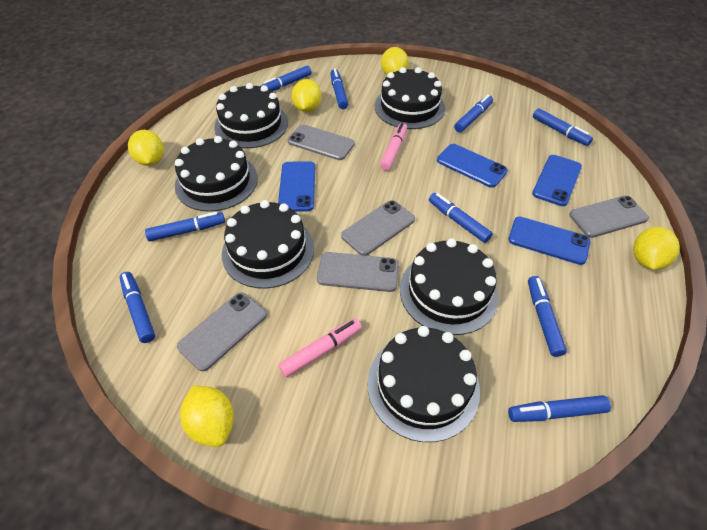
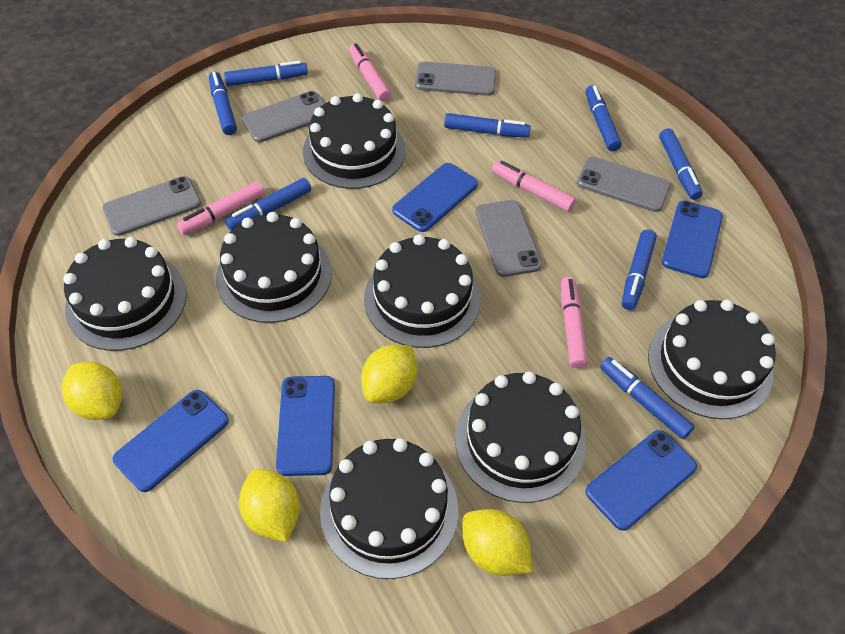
black cake: [175,136,258,212] [214,83,288,149] [222,200,314,289] [368,326,480,442] [375,67,445,129] [400,238,499,335] = 6 -> [63,237,187,351] [216,212,332,323] [303,93,405,189] [320,438,458,579] [364,234,481,348] [455,371,586,503] [648,300,776,419] = 7
blue marker: [119,272,155,343] [145,212,225,241] [261,66,312,91] [330,68,348,109] [429,193,493,243] [454,94,493,132] [508,395,611,422] [528,276,567,357] [533,108,593,146] = 9 -> [209,72,237,135] [224,61,308,86] [225,178,311,231] [444,113,531,137] [585,85,622,151] [600,357,695,439] [622,229,657,310] [659,128,703,200] = 8
blue phone: [278,161,315,212] [437,144,508,188] [508,216,590,265] [532,155,582,206] = 4 -> [113,390,229,492] [276,376,335,476] [392,163,478,232] [585,430,697,531] [662,200,723,278] = 5
pink marker: [279,318,362,377] [380,123,407,171] = 2 -> [177,181,265,235] [349,43,391,102] [492,161,576,212] [561,277,588,368] = 4
yellow lemon: [128,130,164,166] [180,385,234,447] [292,79,321,112] [381,47,409,75] [633,227,680,270] = 5 -> [62,361,122,420] [239,469,300,542] [361,345,417,403] [462,509,533,576] = 4

